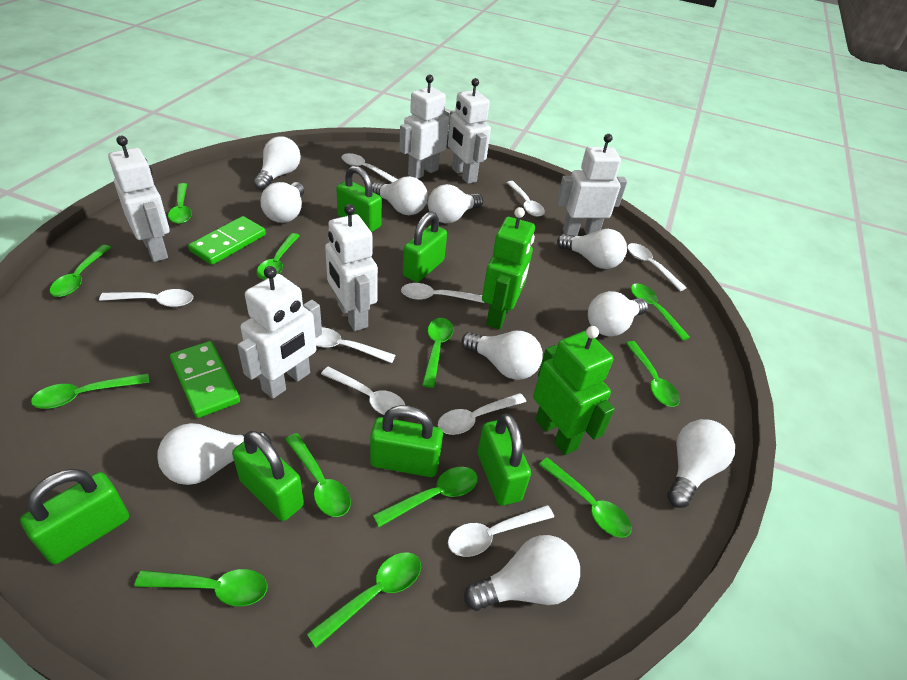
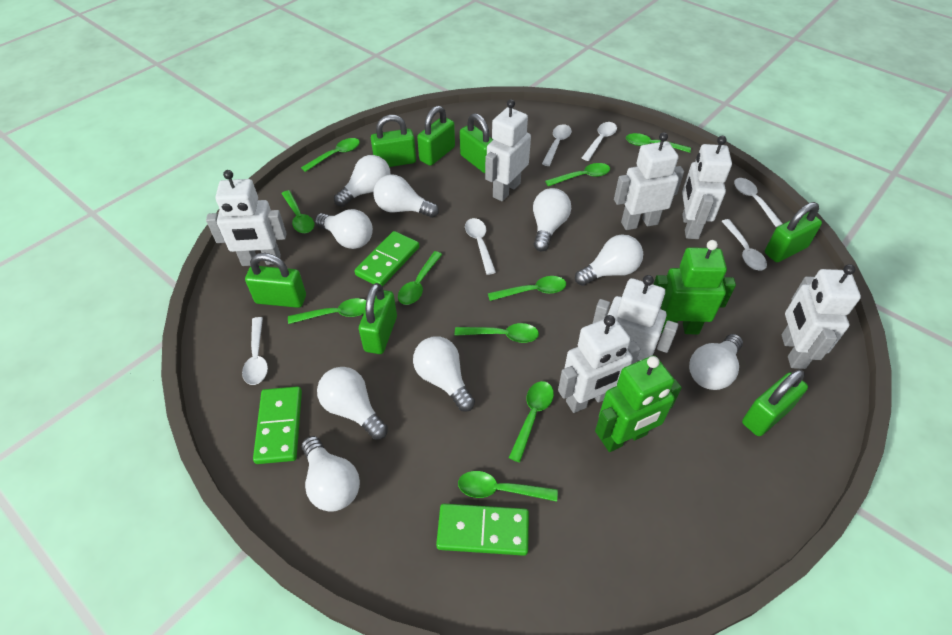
green domino: [170,341,240,418] [188,216,266,265] = 2 -> [253,386,302,464] [355,231,419,287] [436,504,529,556] = 3
green padlock: [20,469,129,564] [232,431,304,521] [336,166,382,232] [370,405,443,477] [403,211,447,282] [478,413,531,506] = 6 -> [245,253,306,308] [359,283,397,354] [371,115,416,167] [417,106,455,166] [460,113,493,173] [742,369,808,436] [765,202,822,262] = 7
green spoon: [31,373,150,409] [50,245,111,297] [134,569,268,606] [168,183,192,224] [256,233,300,280] [285,433,351,517] [307,552,421,648] [373,467,478,527] [422,318,453,388] [539,458,632,538] [626,341,680,407] [631,283,690,341] = 12 -> [282,190,314,233] [288,298,366,324] [301,138,360,172] [398,251,443,305] [455,323,539,343] [458,471,558,502] [488,276,566,301] [509,381,554,462] [545,163,610,186] [626,133,691,153] = 10
white light bulb: [157,423,272,485] [253,136,301,190] [260,182,304,223] [372,176,428,215] [428,184,483,223] [461,331,543,380] [464,535,580,611] [557,229,627,269] [588,291,648,337] [667,419,735,508] = 10 -> [302,436,360,512] [315,209,373,249] [317,367,388,440] [334,155,391,207] [374,174,439,218] [413,336,475,412] [533,188,571,252] [575,234,643,286] [689,334,743,390] = 9
white robot: [108,136,170,262] [237,266,322,399] [325,204,378,331] [399,75,449,179] [448,78,491,184] [557,134,627,236] = 6 -> [206,170,287,266] [485,99,531,201] [558,315,640,413] [592,275,678,362] [614,132,684,230] [682,136,732,239] [782,264,861,369] = 7
white spoon: [99,289,193,307] [316,327,396,363] [321,367,405,415] [341,153,398,183] [401,283,484,303] [438,393,526,435] [448,505,554,557] [506,181,545,217] [627,243,686,291] = 9 -> [242,317,268,385] [465,218,496,275] [542,124,572,166] [582,122,617,161] [722,219,767,270] [734,178,783,227] = 6

